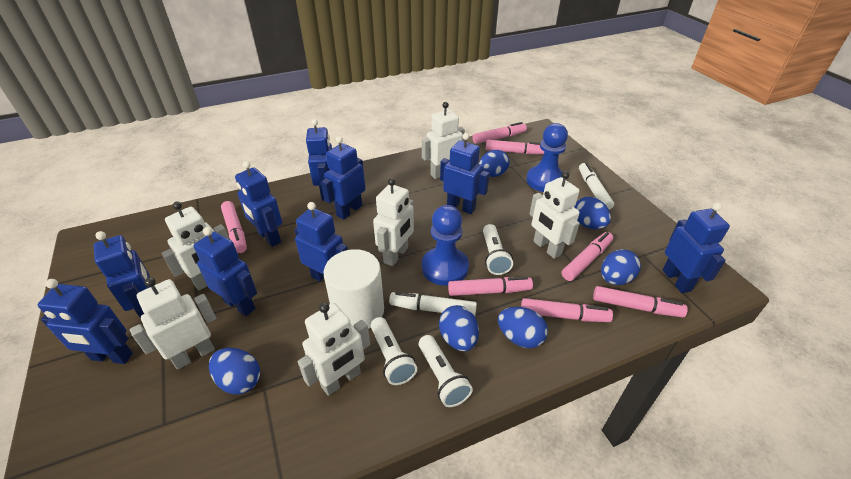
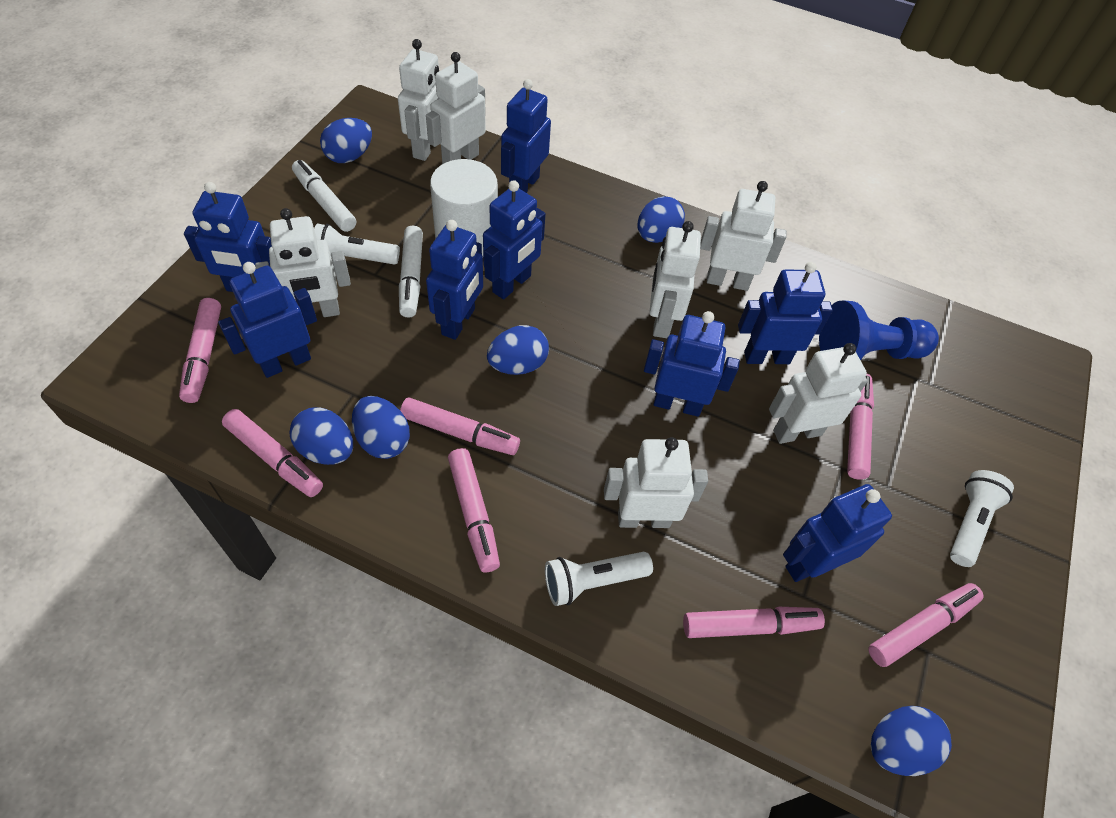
blue pawn: [422,205,469,286] [526,123,568,192] = 2 -> [819,301,939,360] = 1
blue robot: [38,279,133,364] [93,231,150,319] [194,227,257,316] [235,161,282,247] [295,202,348,281] [306,119,332,201] [321,136,366,220] [440,133,490,214] [663,203,730,293] = 9 -> [184,182,272,292] [218,262,317,378] [426,220,483,340] [483,180,546,299] [501,79,551,193] [644,311,740,417] [738,262,833,364] [783,484,892,582] = 8
white robot: [130,277,216,370] [161,201,230,290] [298,303,370,396] [373,178,414,266] [422,102,465,179] [529,171,580,259] = 6 -> [255,208,351,317] [398,39,439,161] [426,52,486,164] [604,437,708,528] [649,221,701,338] [700,181,787,291] [769,343,868,444] = 7

